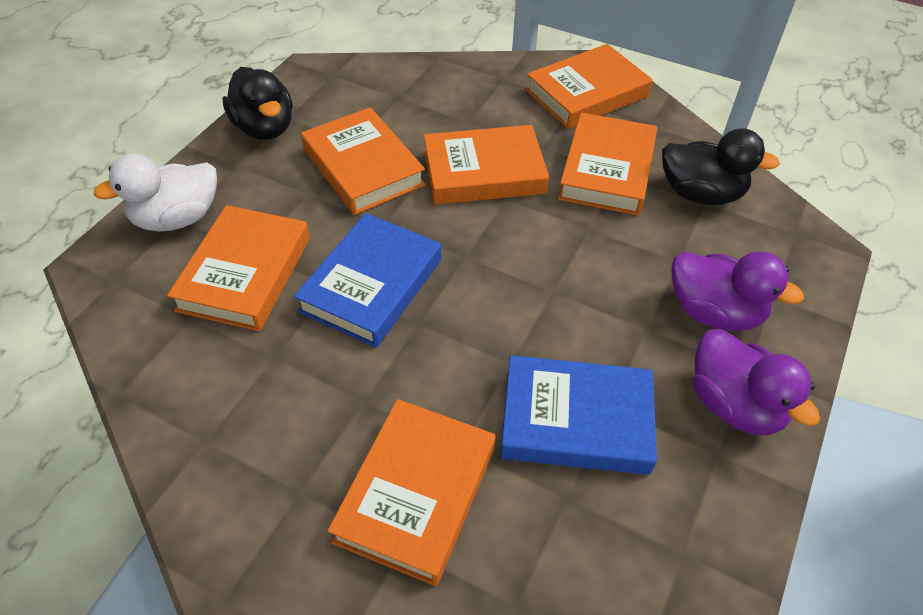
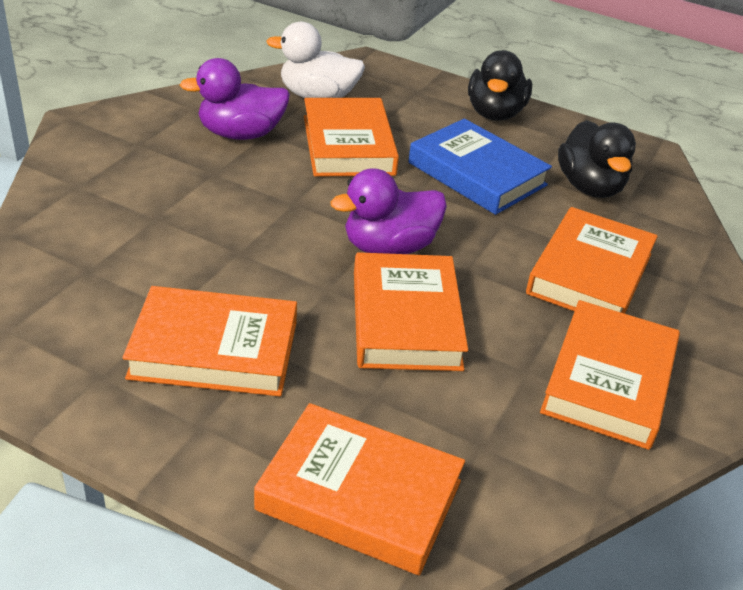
blue book: [294,213,441,348] [500,355,657,475] = 2 -> [408,119,552,215] = 1

